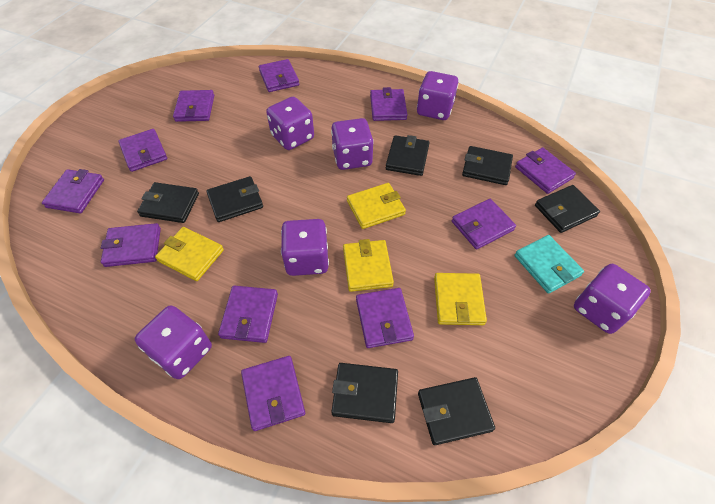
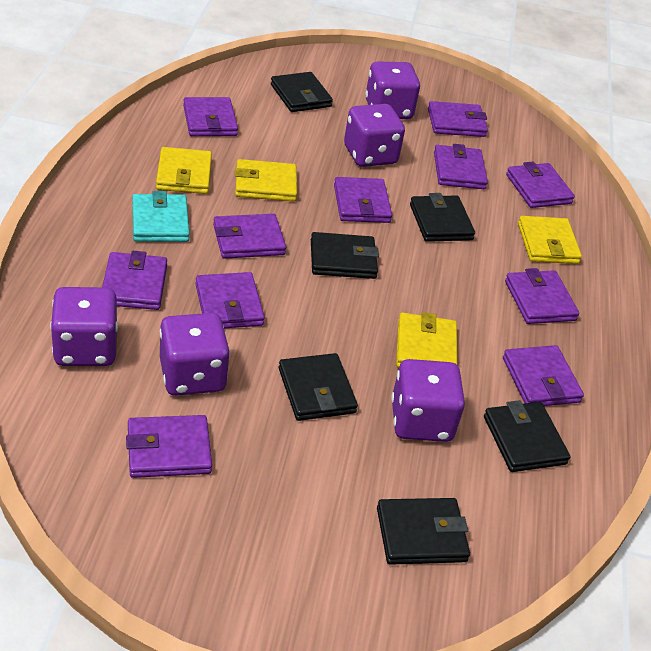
black wallet: [137,182,199,223] [206,176,263,222] [331,363,398,423] [386,135,430,176] [418,377,495,445] [462,146,513,185] [535,185,600,233] = 7 -> [271,72,333,112] [279,353,358,421] [311,232,379,279] [377,498,470,565] [410,193,475,242] [484,400,570,472] = 6
purple dice: [135,305,212,379] [266,97,314,150] [281,219,329,276] [331,118,374,170] [417,71,458,120] [574,264,651,334] = 6 -> [50,287,118,366] [160,313,230,396] [344,104,405,167] [365,61,420,119] [391,359,465,442] = 5

